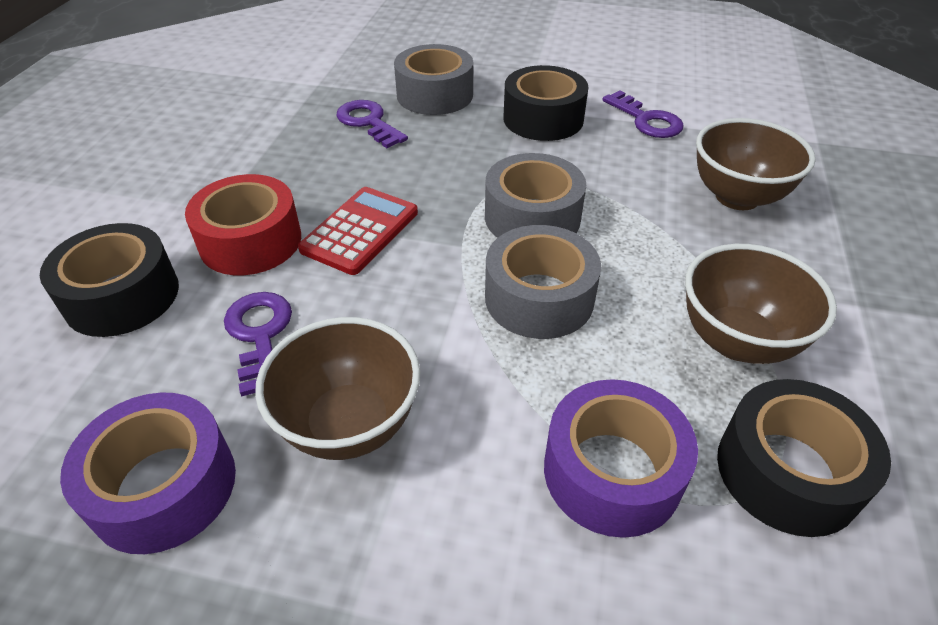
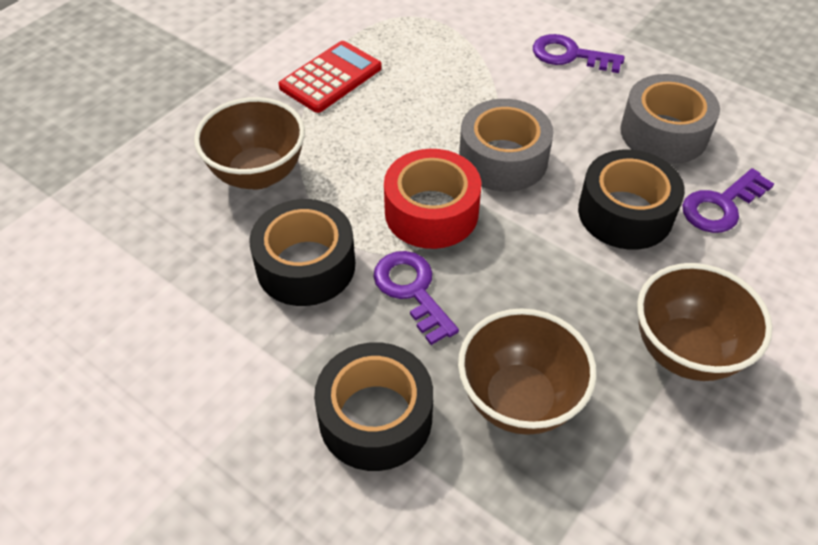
grey tape: [394,44,473,115] [485,153,586,238] [485,225,601,339] = 3 -> [459,99,554,192] [620,74,720,164] = 2
purple tape: [60,393,236,554] [544,379,698,538] = 2 -> none = 0

